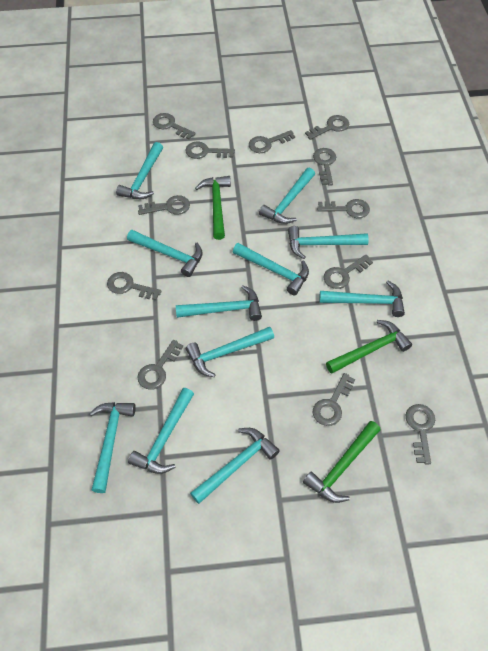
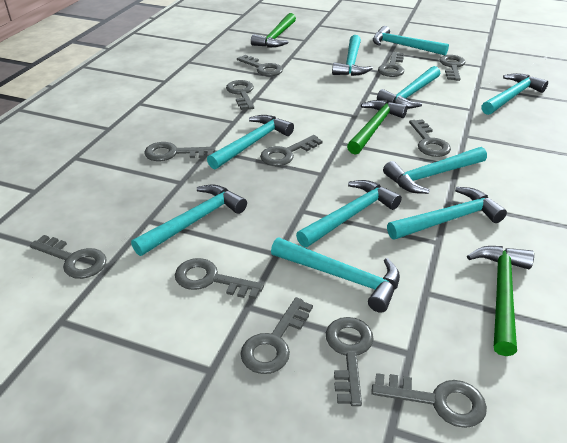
turquoise hammer: [89,402,136,493] [116,142,163,199] [127,230,203,277] [128,388,194,474] [176,285,262,321] [186,327,274,377] [190,428,280,504] [233,243,309,295] [259,167,315,224] [288,226,369,259] [319,281,405,317] = 11 -> [131,185,247,256] [207,115,294,169] [271,238,400,313] [296,180,402,247] [332,35,373,76] [373,26,449,55] [377,66,440,109] [383,147,487,194] [387,187,507,239] [481,73,548,115] = 10

